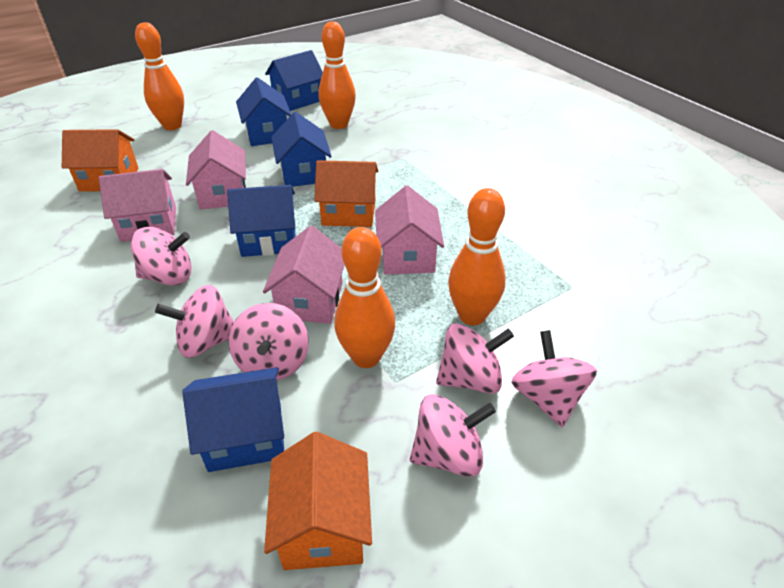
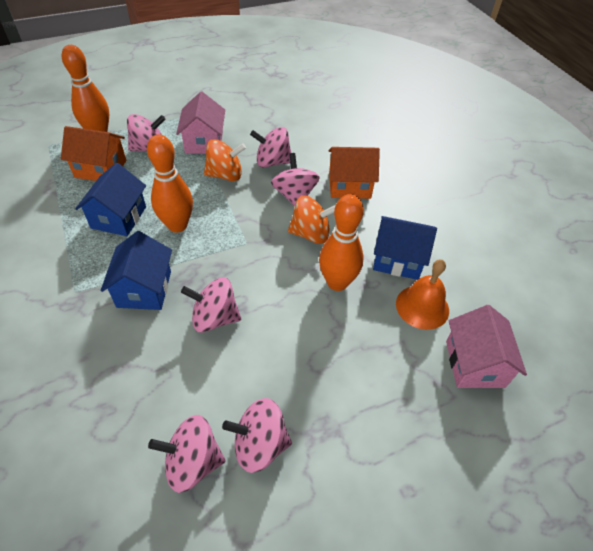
blue house: [182,367,284,472] [227,185,295,257] [236,77,291,146] [265,50,323,111] [271,112,332,187] = 5 -> [75,163,146,236] [100,231,172,310] [373,216,437,280] = 3
orange bell: none = 0 -> [396,259,449,330] = 1
orange bowling pin: [135,22,184,130] [319,21,356,129] [334,227,395,368] [448,188,506,326] = 4 -> [62,45,109,132] [147,134,193,233] [319,194,364,291] = 3
orange house: [62,129,139,192] [264,432,372,570] [314,160,378,227] = 3 -> [61,126,126,181] [328,147,380,199] = 2
orange spinning top: none = 0 -> [204,139,246,181] [288,195,336,244] = 2
pink house: [99,169,176,242] [186,130,246,210] [263,226,345,324] [375,185,444,274] = 4 -> [176,92,225,154] [446,305,527,388] = 2

